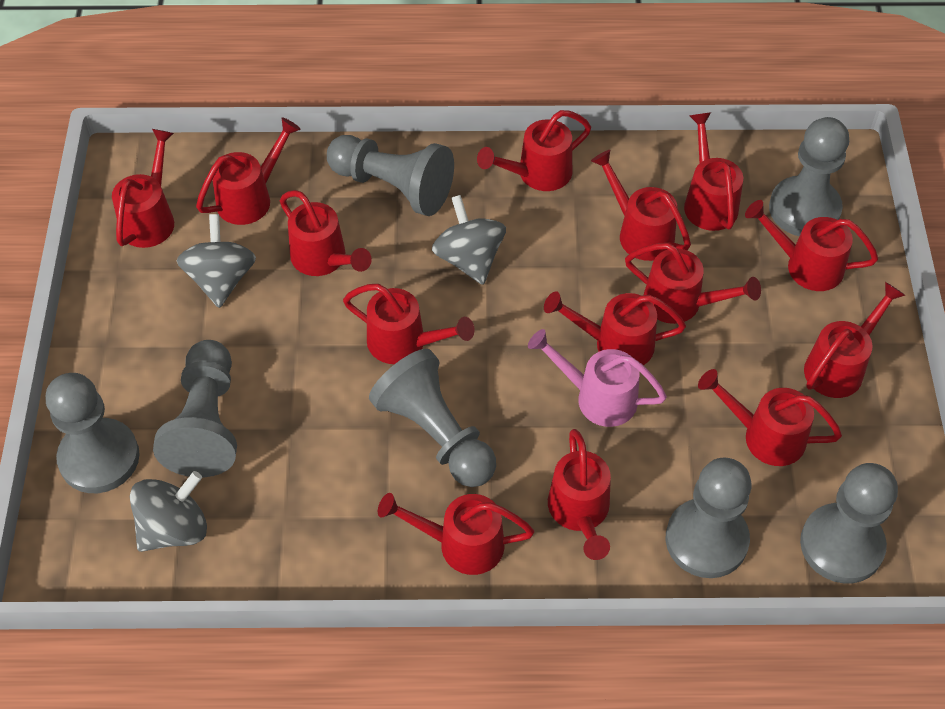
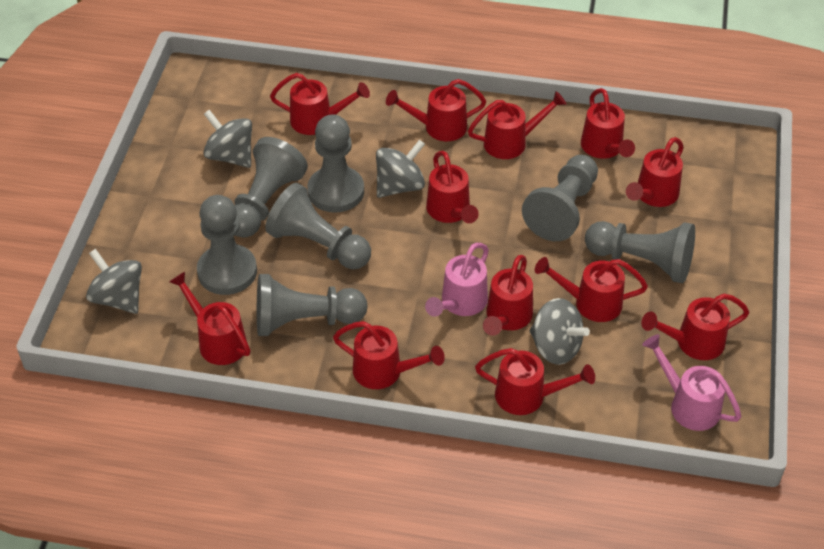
grey spinning top: [130,471,207,552] [176,214,256,308] [432,195,506,285] = 3 -> [86,249,142,314] [203,110,252,168] [376,140,425,198] [530,298,590,365] = 4
pink watering can: [528,329,667,427] = 1 -> [425,243,489,317] [642,334,741,431] = 2
red watering can: [112,129,174,248] [196,117,301,225] [280,190,372,276] [343,284,475,364] [378,493,534,575] [477,110,591,191] [544,291,686,365] [548,429,611,560] [591,150,691,261] [625,243,761,324] [684,112,743,231] [698,369,842,466] [745,200,878,291] [804,282,905,398] = 14 -> [169,272,250,365] [270,73,370,135] [333,321,445,389] [386,79,486,141] [426,151,479,223] [468,91,566,159] [475,348,595,415] [483,255,533,336] [535,257,648,322] [581,88,635,159] [626,137,684,207] [641,294,749,360] = 12

